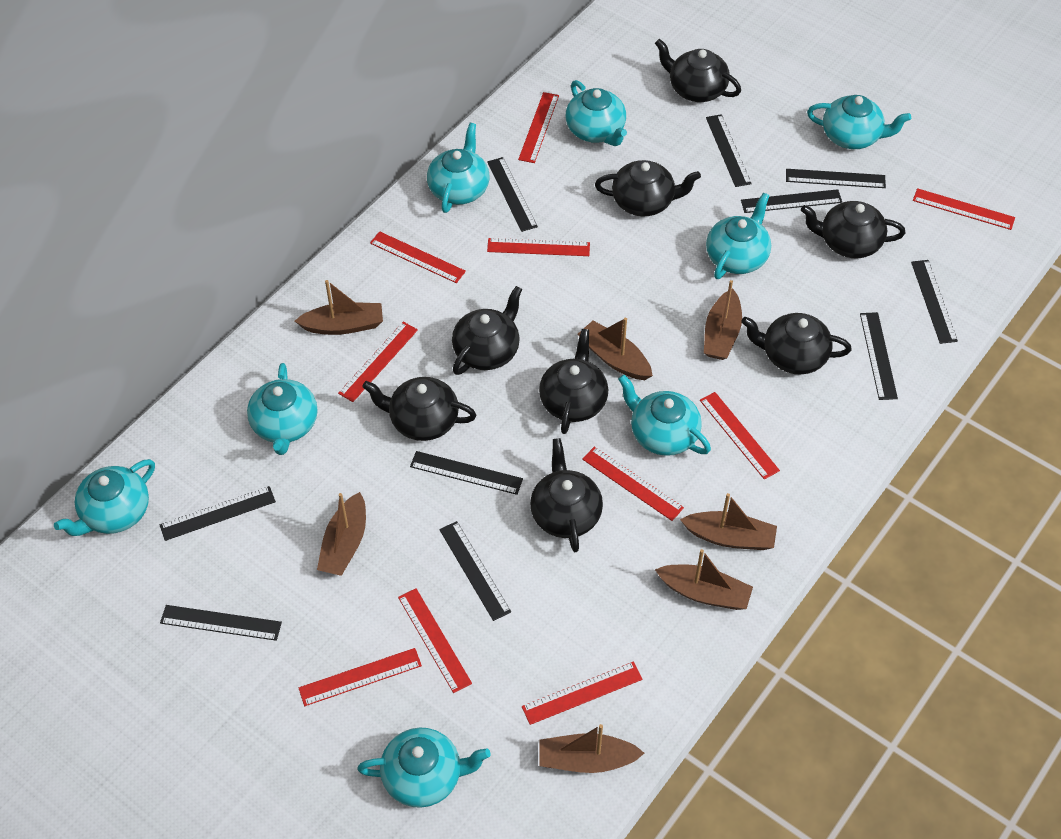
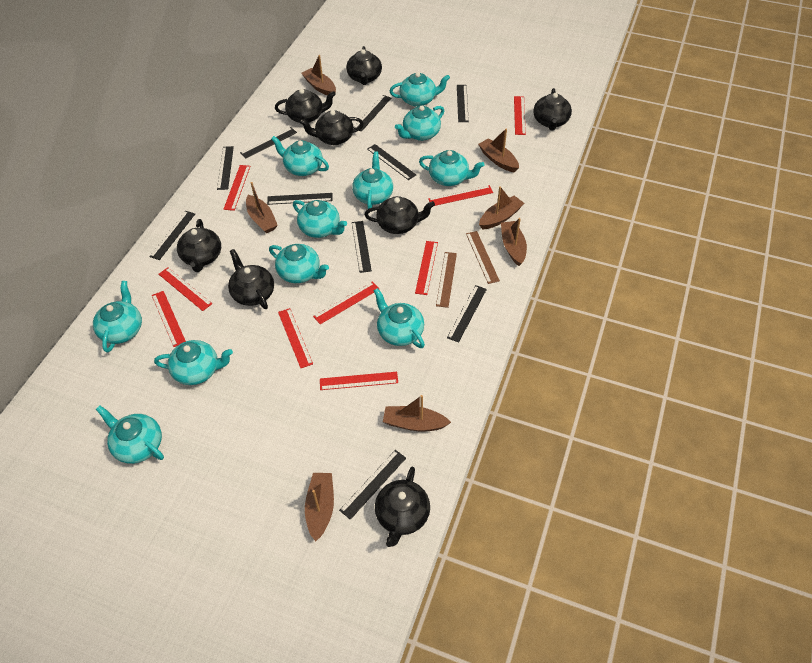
brown ruler: none = 0 -> [436,252,457,308] [466,231,500,284] = 2
red ruler: [299,648,422,706] [338,322,418,402] [370,231,466,283] [398,588,472,693] [487,238,590,256] [518,92,559,163] [522,662,642,725] [582,447,684,521] [700,392,780,480] [913,188,1015,230] = 10 -> [152,291,186,347] [159,267,212,311] [223,165,250,211] [278,308,313,368] [313,282,379,324] [320,372,398,390] [415,241,438,295] [428,185,493,206] [514,96,526,135] = 9
turquoise teapot: [54,459,155,536] [247,363,318,455] [357,728,491,808] [427,123,490,213] [566,80,627,146] [618,374,711,456] [706,193,771,279] [807,95,911,149] = 8 -> [93,281,142,353] [96,406,164,464] [154,340,233,385] [269,244,329,283] [271,136,329,176] [293,200,347,238] [352,151,393,209] [374,288,425,348] [390,72,450,107] [395,106,444,141] [419,150,484,186] = 11

